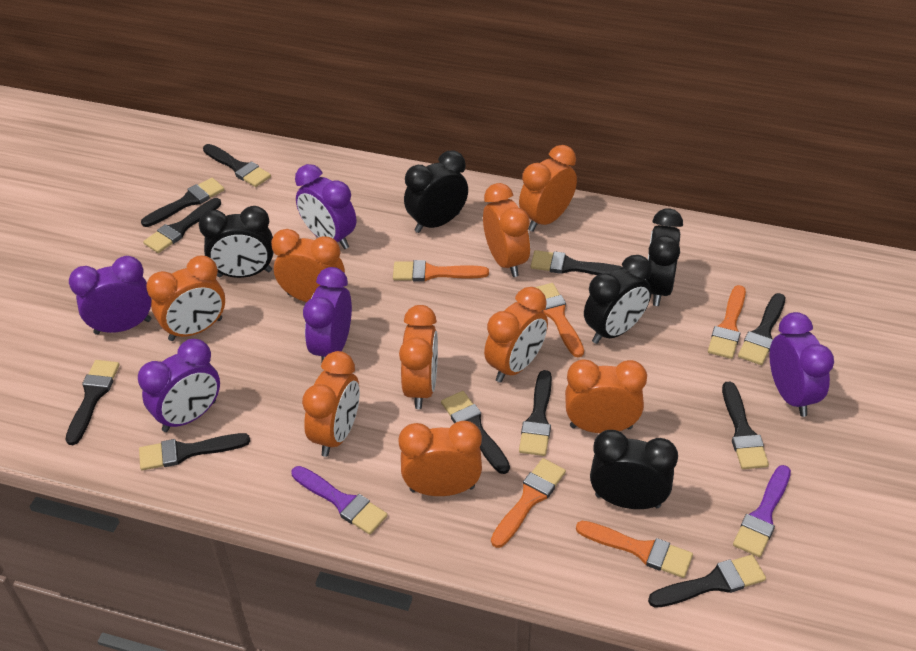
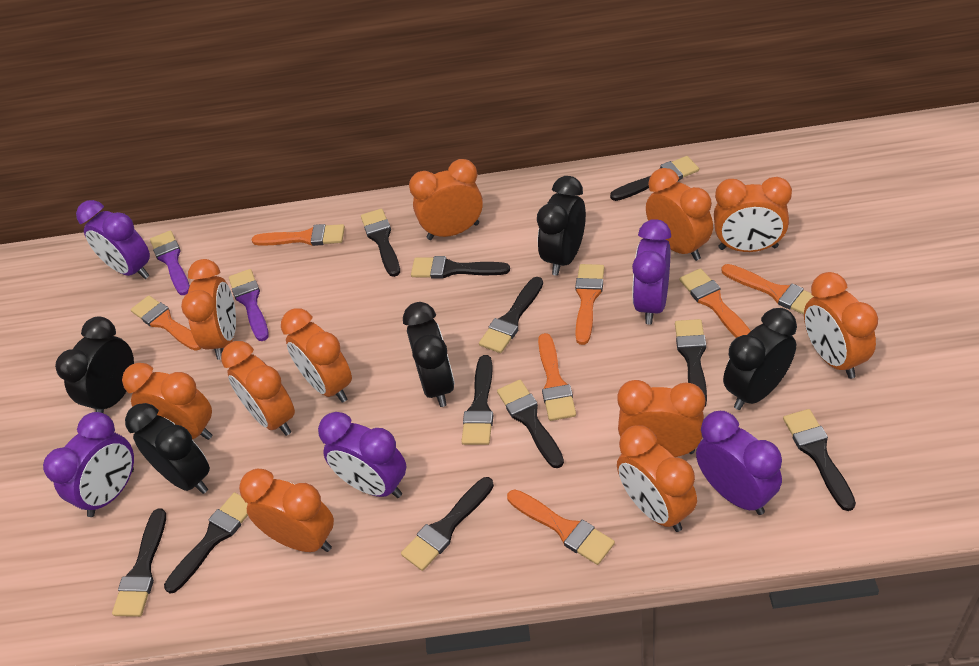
orange brush: [393,260,489,282] [491,458,566,548] [535,283,584,357] [576,521,693,578] [708,285,746,359] = 5 -> [131,295,201,351] [252,224,345,246] [507,489,615,565] [538,333,576,421] [575,264,604,345] [680,268,751,338] [721,264,814,315] = 7
orange clock: [146,256,225,341] [271,229,345,302] [302,351,360,457] [399,305,438,409] [399,421,482,496] [483,183,530,277] [484,287,548,383] [519,145,577,232] [565,360,647,433] = 9 -> [122,363,212,440] [181,259,236,360] [221,341,295,436] [239,469,334,552] [281,308,352,403] [409,159,483,240] [617,380,705,457] [617,425,697,532] [646,168,713,261] [714,177,792,252] [804,272,878,379] = 11

